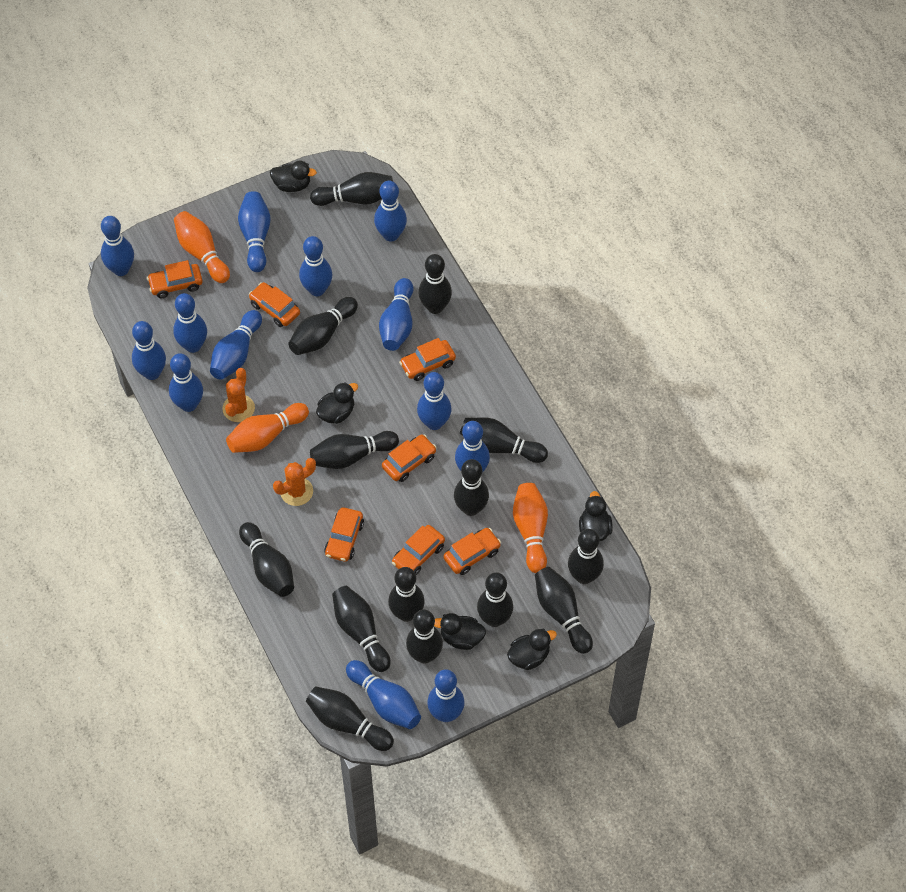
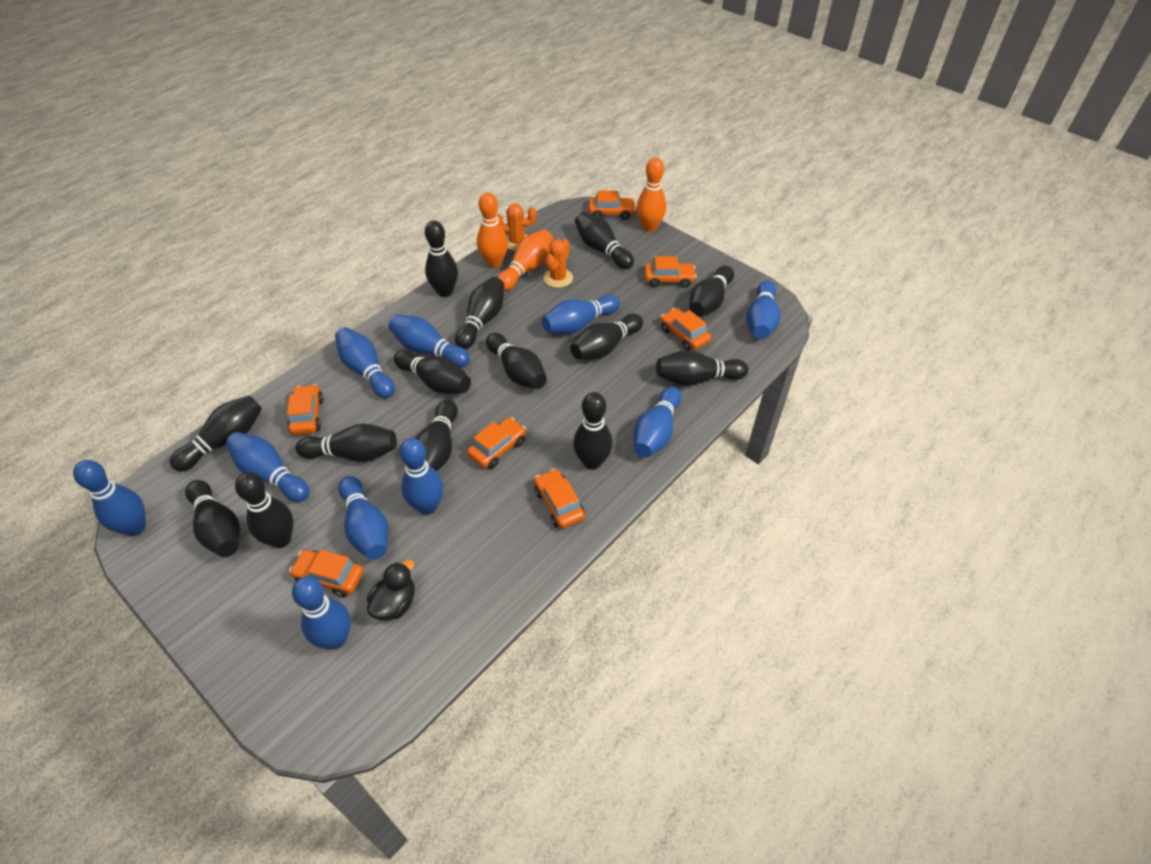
black duck: [270,161,317,192] [316,382,358,424] [434,613,486,650] [507,629,557,670] [579,491,613,542] = 5 -> [367,559,415,621] = 1
blue bowling pin: [101,216,134,276] [132,321,166,380] [169,353,203,412] [173,293,207,353] [210,310,262,380] [238,191,271,272] [299,236,332,296] [346,660,421,729] [374,181,407,242] [379,278,413,351] [417,372,451,430] [427,669,465,722] [455,421,490,472] = 13 -> [73,460,146,536] [226,432,309,502] [292,576,351,649] [335,327,395,398] [338,476,389,560] [389,315,470,367] [399,438,443,515] [542,294,620,334] [633,387,682,458] [746,281,781,339] = 10

